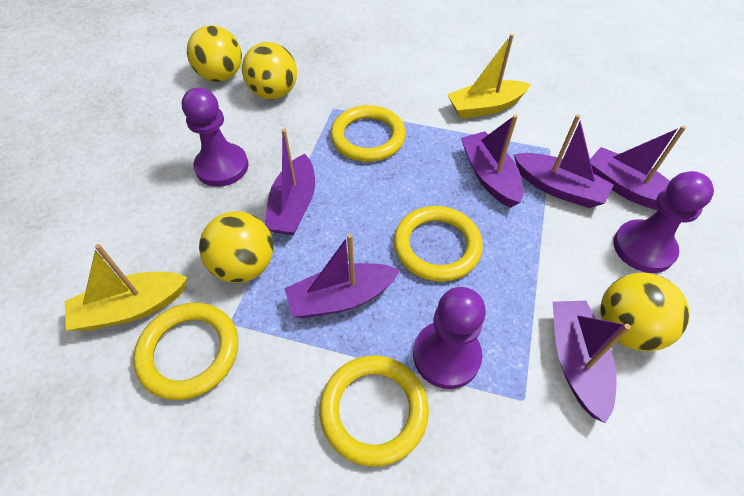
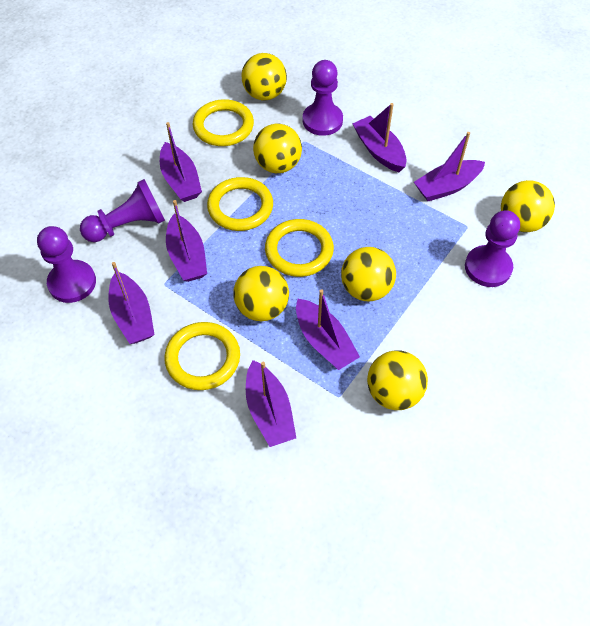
purple boat: [265,129,315,235] [285,234,400,318] [461,115,523,208] [514,114,614,208] [553,301,631,423] [590,126,686,210] = 6 -> [108,262,155,344] [160,122,202,202] [166,200,207,282] [246,360,296,447] [296,289,360,370] [353,103,407,172] [414,132,485,201] = 7
purple pawn: [182,87,248,187] [413,287,486,389] [613,171,714,273] = 3 -> [37,226,96,303] [80,179,165,242] [303,60,343,136] [465,210,520,287] = 4
yellow ball: [187,25,242,82] [199,211,273,283] [242,42,297,100] [600,273,690,351] = 4 -> [233,266,289,321] [242,53,287,101] [253,123,302,173] [341,247,396,301] [367,350,428,410] [501,180,555,232] = 6
yellow boat: [65,244,188,331] [447,34,531,119] = 2 -> none = 0

